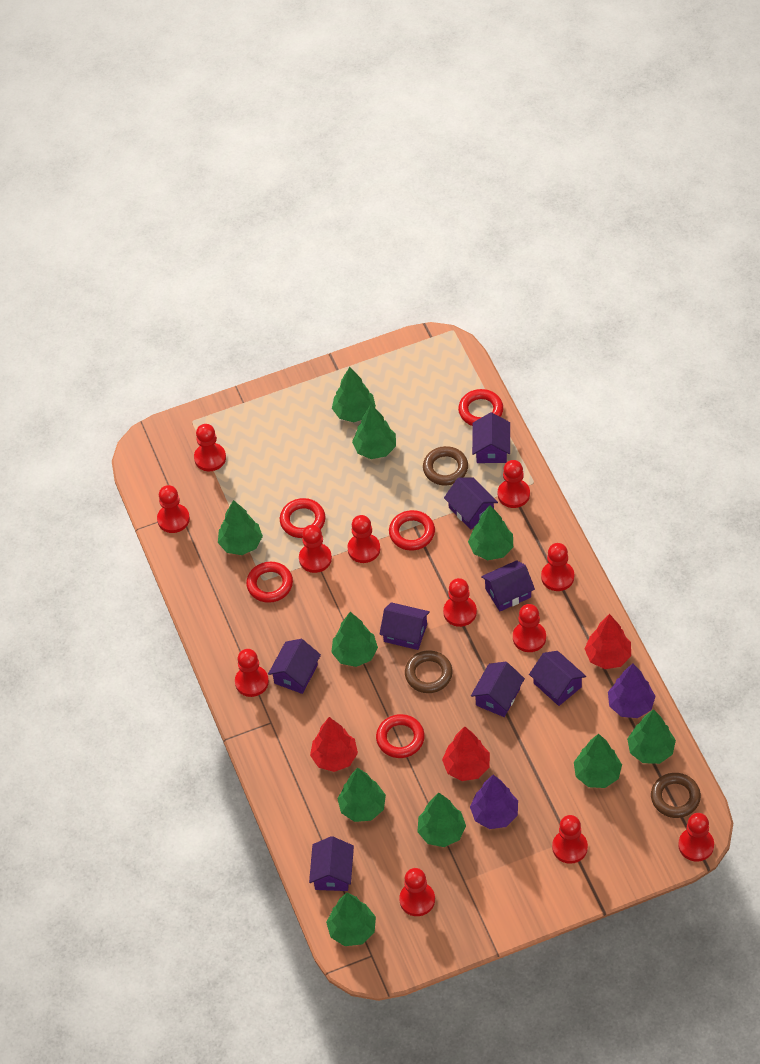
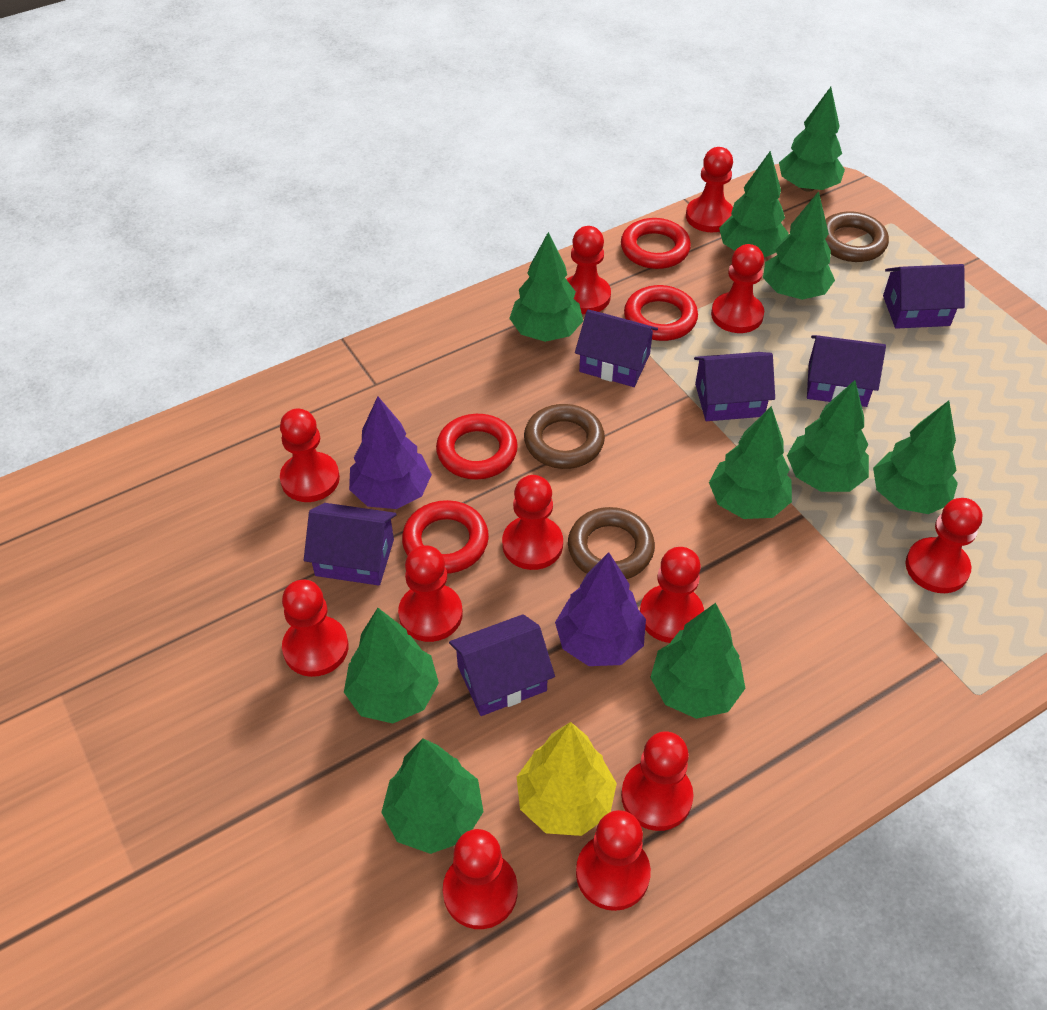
purple house: [268,639,321,694] [309,836,354,891] [379,602,430,650] [444,477,498,530] [471,662,525,717] [472,412,510,463] [481,560,535,612] [529,651,586,706] = 8 -> [304,503,397,586] [449,614,555,716] [575,310,658,387] [694,352,775,421] [807,335,886,407] [883,264,965,329] = 6
red ring: [246,562,293,603] [280,498,325,538] [376,714,425,758] [389,510,435,551] [458,389,503,426] = 5 -> [402,500,489,574] [436,414,518,479] [621,218,691,269] [624,285,698,341] = 4
red tree: [310,717,358,772] [442,726,490,781] [585,614,631,669] = 3 -> none = 0
yellow tree: none = 0 -> [517,722,617,836] = 1

